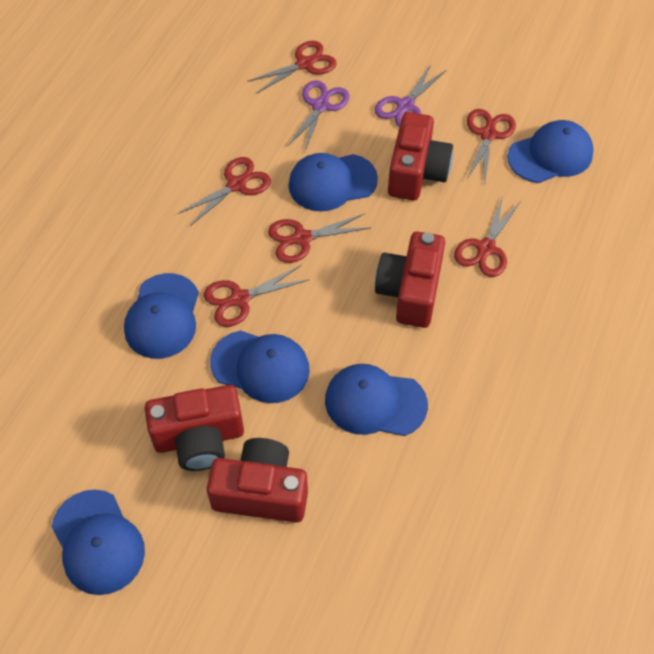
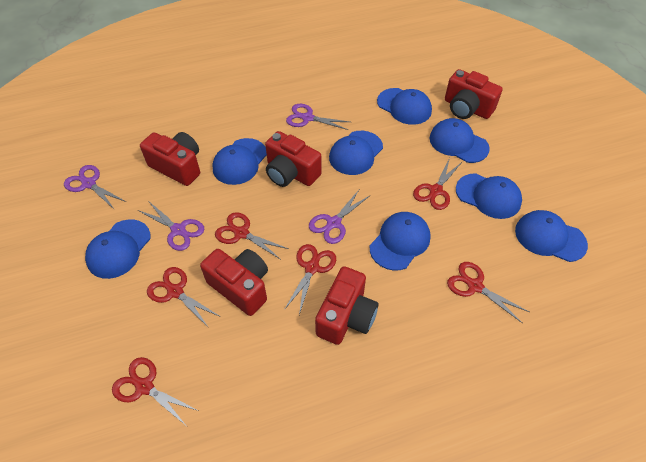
blue cap: [52,490,145,595] [124,273,199,359] [210,331,310,403] [288,153,378,211] [325,364,428,436] [507,120,594,183] = 6 -> [85,219,151,279] [212,138,267,185] [329,131,383,175] [370,212,431,270] [377,88,432,125] [430,118,490,163] [456,173,522,219] [515,210,588,262] = 8
purple scissors: [287,80,350,153] [374,65,446,127] = 2 -> [64,165,126,210] [138,202,204,251] [286,104,350,130] [309,190,371,244] = 4
red camera: [145,385,244,471] [207,438,308,523] [375,231,445,328] [388,112,453,201] = 4 -> [140,132,200,186] [200,249,268,316] [265,131,321,187] [315,267,379,345] [445,69,503,119] = 5

